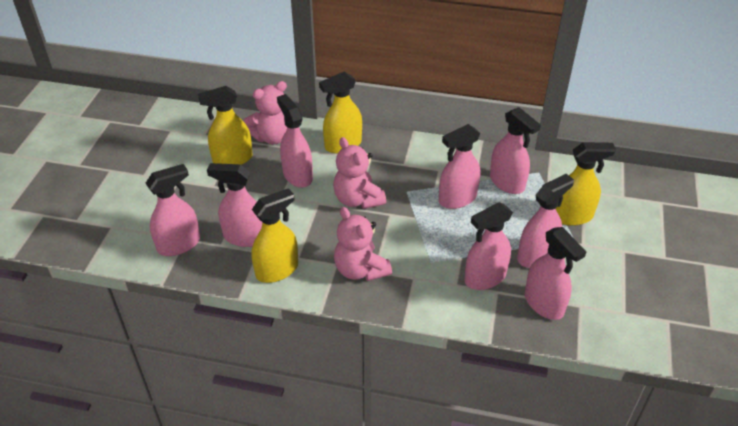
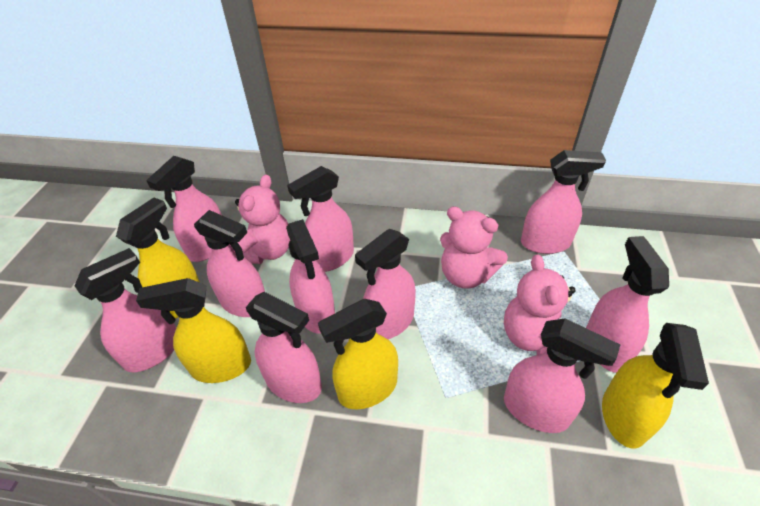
pink spray bottle: [146,164,200,256] [207,163,262,247] [277,94,313,188] [439,124,480,209] [464,202,513,290] [490,107,541,194] [517,174,574,268] [525,227,586,320] = 8 -> [74,248,176,372] [146,156,222,262] [194,210,265,317] [246,292,322,403] [286,219,335,334] [287,166,354,272] [355,229,416,339] [504,318,620,433] [521,150,606,254] [586,236,669,373] = 10

